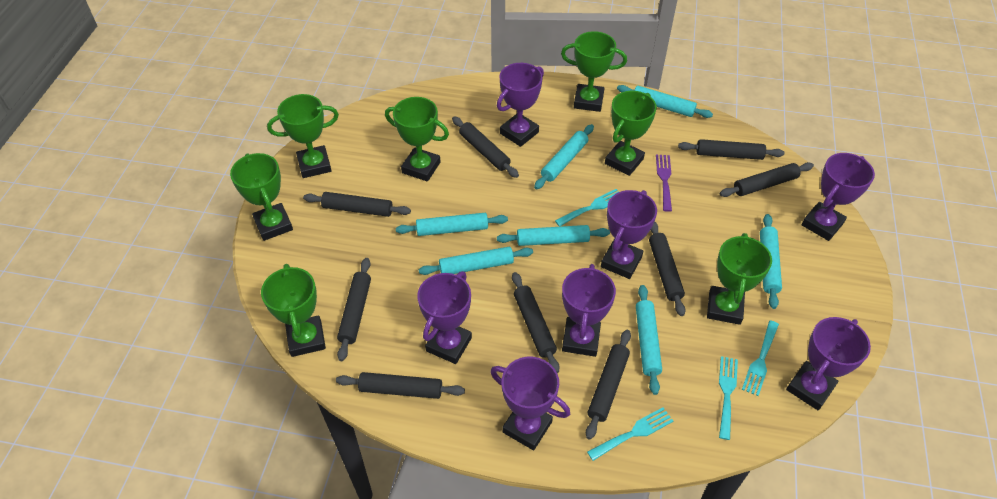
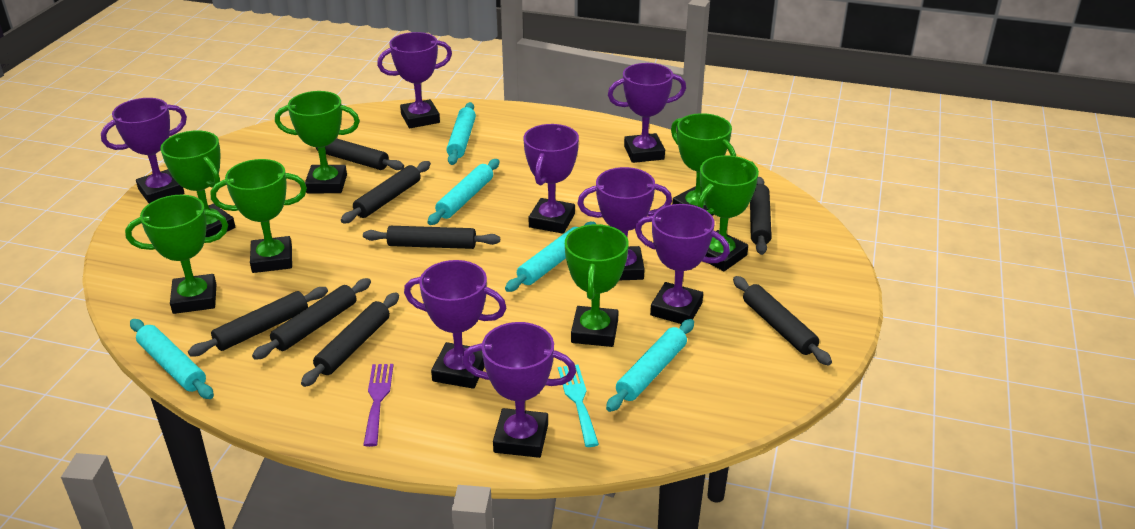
black rolling pin: [303,192,411,217] [336,372,465,399] [337,258,371,361] [452,116,519,178] [512,272,560,373] [586,330,631,440] [649,221,686,316] [678,139,784,160] [720,162,814,197] = 9 -> [188,287,328,356] [252,278,371,360] [301,292,399,387] [305,138,404,170] [341,161,431,223] [363,226,500,249] [733,276,832,365] [750,177,772,255] = 8
purple trophy: [417,271,472,364] [490,357,570,450] [497,63,544,147] [562,264,616,357] [601,190,657,279] [786,317,871,411] [801,153,875,241] = 7 -> [101,98,187,203] [377,32,452,128] [404,260,506,389] [462,322,576,458] [523,124,579,234] [577,167,672,280] [608,63,686,163] [635,204,730,324] = 8
turquoise fork: [555,189,619,227] [587,407,673,461] [719,356,738,440] [742,320,779,396] = 4 -> [558,365,599,447] = 1
turquoise rolling pin: [396,213,508,236] [419,247,533,275] [497,225,610,246] [534,124,594,189] [617,85,713,118] [636,285,662,395] [760,214,782,309] = 7 -> [130,319,214,399] [428,159,499,225] [447,102,476,165] [505,222,596,292] [606,319,694,412] = 5

